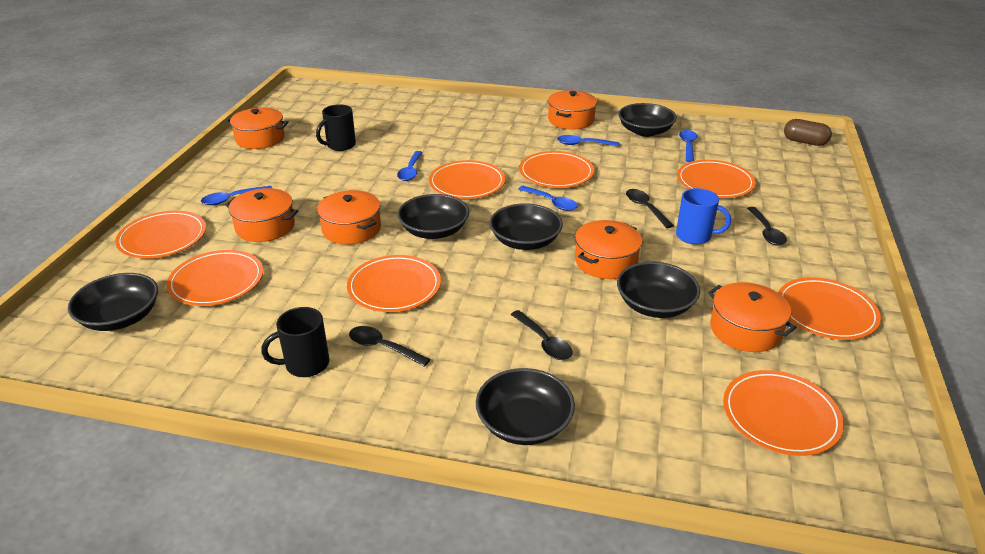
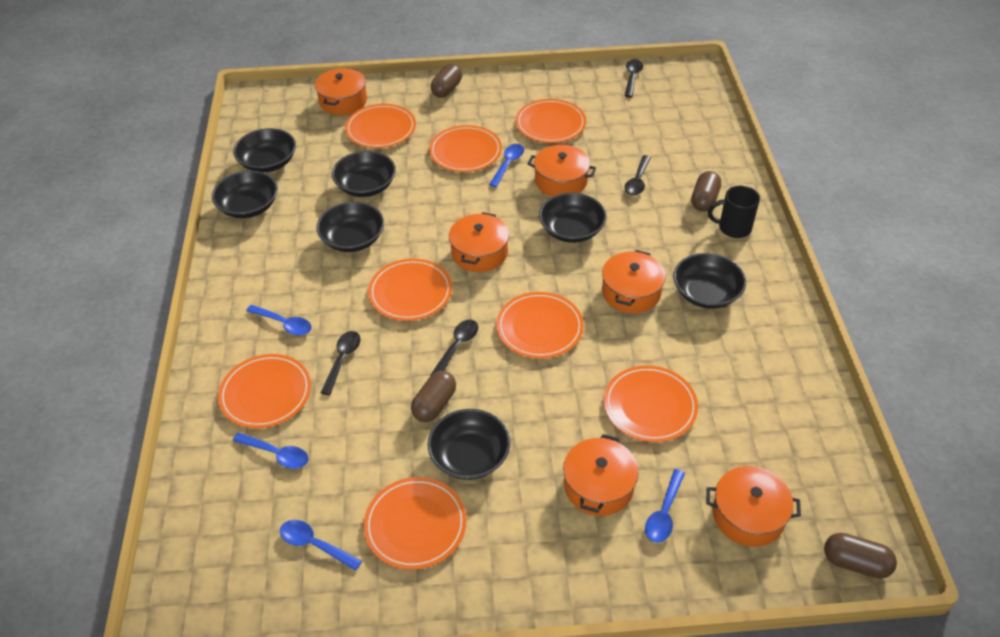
black bowl: [68,273,158,331] [397,194,469,239] [476,368,575,445] [490,203,563,250] [617,262,700,318] [618,103,677,137] = 6 -> [212,171,278,218] [233,128,296,172] [316,202,384,252] [332,151,396,197] [427,409,510,480] [539,193,607,243] [673,253,746,309] = 7
black mug: [261,307,330,377] [316,104,356,151] = 2 -> [708,186,760,238] = 1
blue mug: [676,188,731,245] = 1 -> none = 0
brown capsule: [784,119,832,146] = 1 -> [411,371,456,422] [431,64,462,98] [691,171,721,212] [824,533,897,578] = 4

